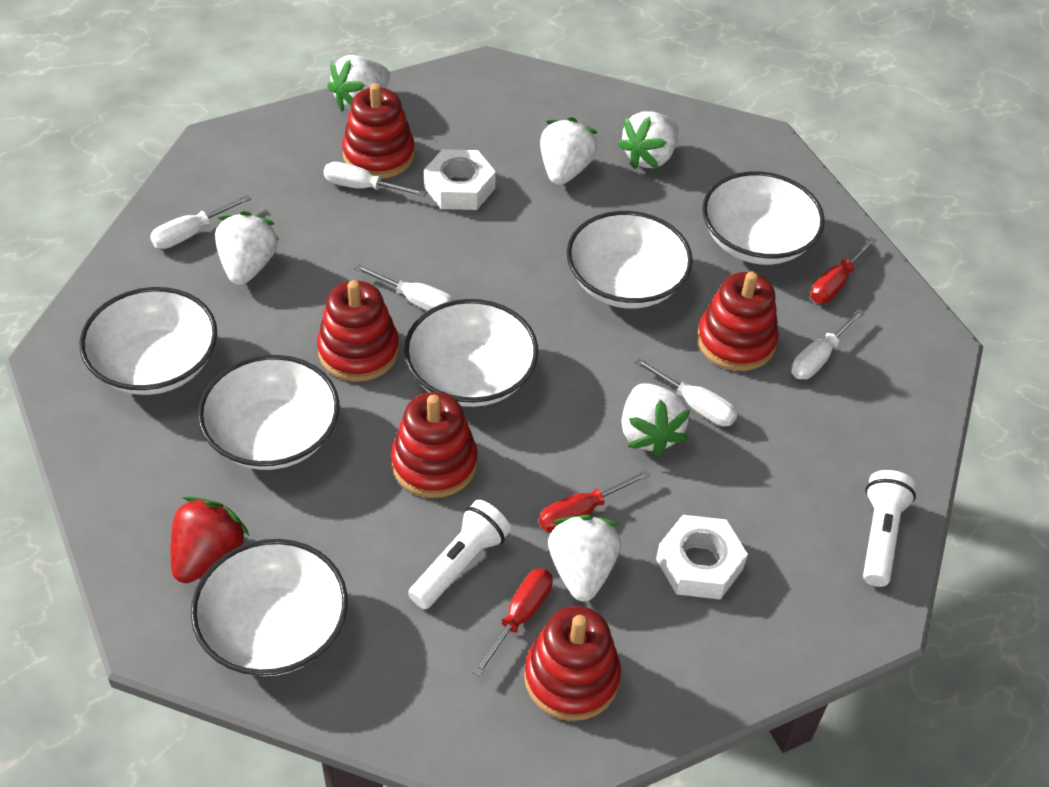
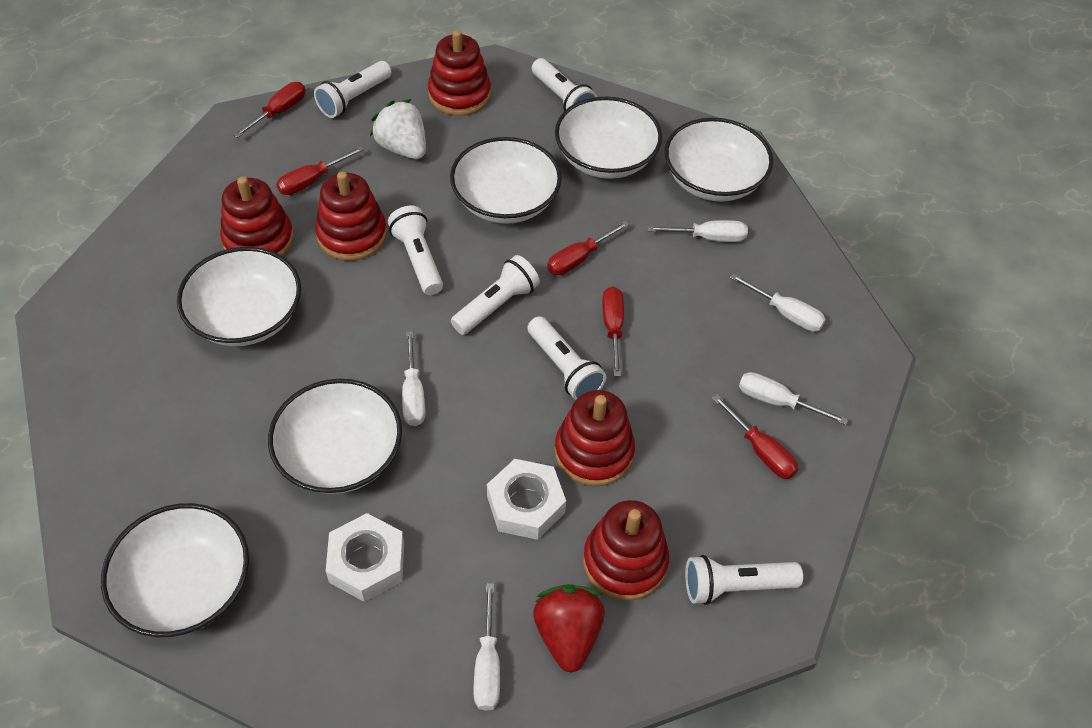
red screwdriver: [472,568,553,677] [539,470,650,533] [811,237,876,304] = 3 -> [233,82,305,138] [276,146,364,195] [547,220,630,275] [602,286,624,377] [712,394,798,479] = 5
white flashlight: [408,500,511,609] [863,470,916,587] = 2 -> [314,61,392,118] [388,206,443,295] [451,255,540,335] [527,316,606,400] [532,58,597,111] [685,555,803,605] = 6
white strawberry: [215,211,279,285] [327,55,390,111] [540,117,597,185] [548,515,621,601] [617,111,679,169] [622,383,690,457] = 6 -> [370,99,426,159] = 1

